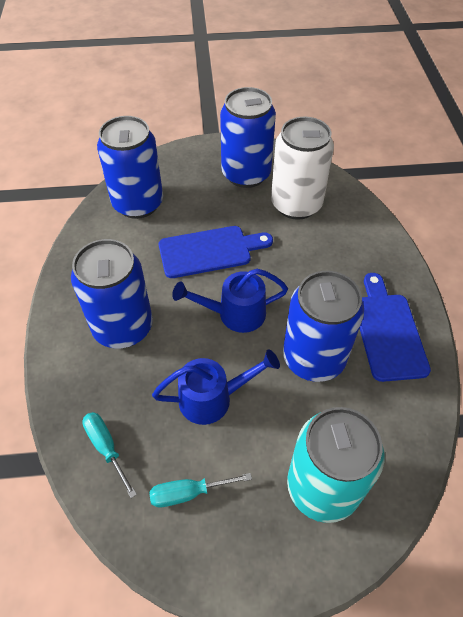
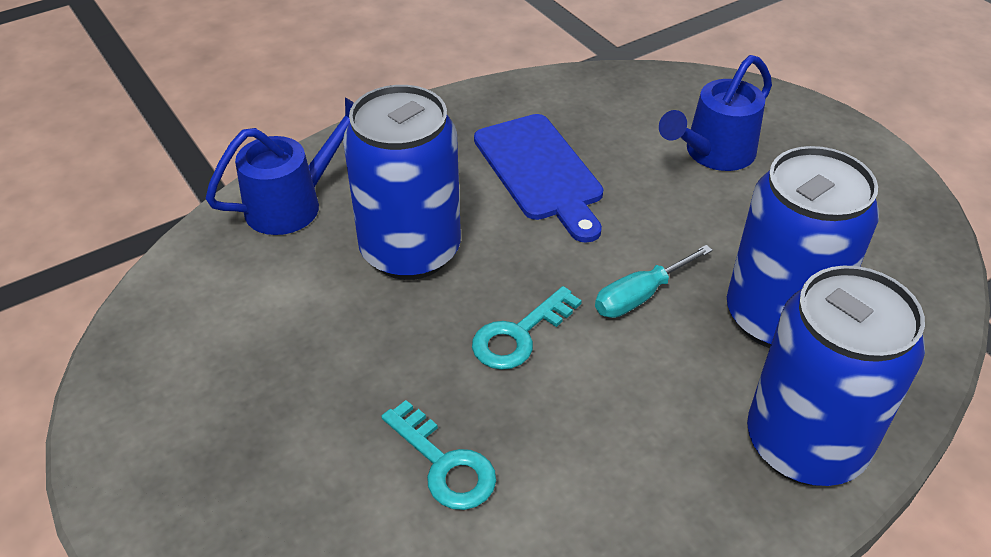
blue can: [71,239,153,348] [97,116,163,219] [220,87,276,188] [283,271,364,382] = 4 -> [343,85,461,280] [727,146,879,348] [747,265,925,486] = 3
blue cutting board: [159,226,273,278] [359,273,431,382] = 2 -> [474,114,603,243] = 1
turquoise can: [287,407,384,523] = 1 -> none = 0
turquoise key: none = 0 -> [381,400,496,510] [472,286,582,370] = 2
turquoise screwdriver: [82,412,137,498] [149,473,252,507] = 2 -> [595,245,713,318] = 1
white can: [271,117,334,220] = 1 -> none = 0

